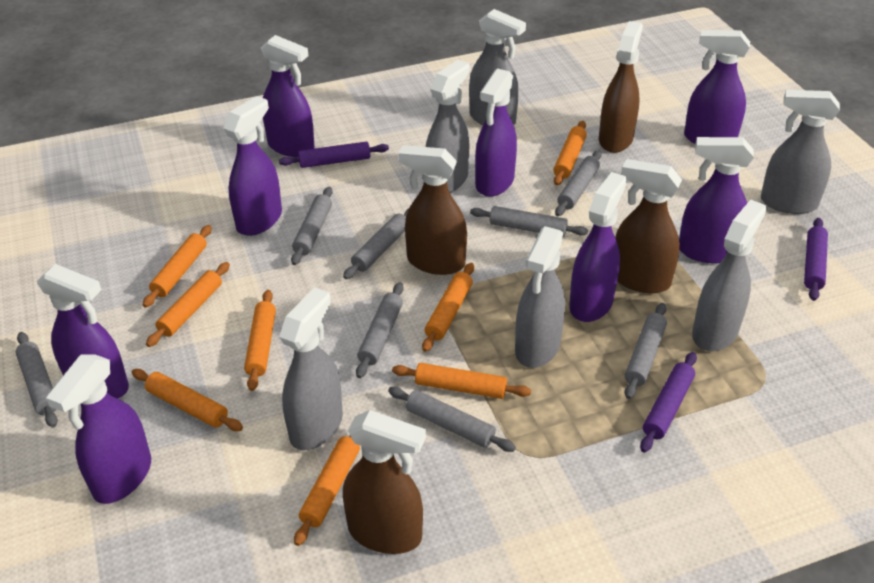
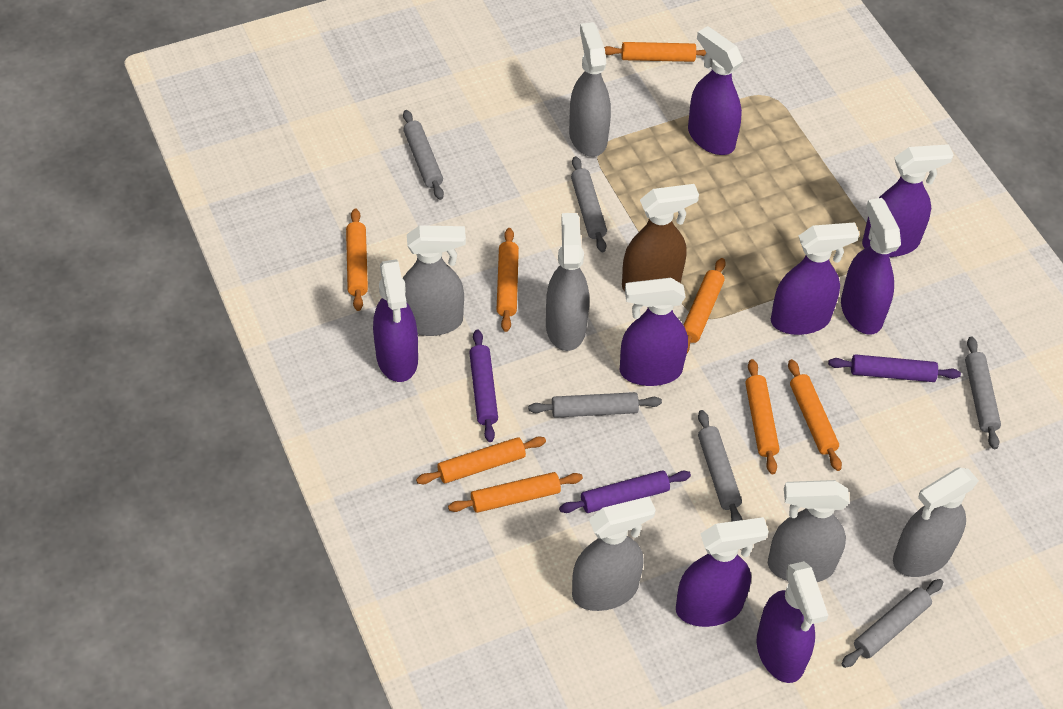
brown spray bottle: [343,410,426,554] [398,145,467,275] [599,21,643,153] [615,159,682,293] = 4 -> [622,184,699,291] = 1
grey rolling pin: [16,332,58,428] [291,187,332,265] [343,208,409,279] [356,282,404,378] [388,387,516,452] [470,206,588,237] [555,150,602,216] [625,303,667,399] = 8 -> [403,110,444,200] [528,392,662,418] [571,156,607,252] [698,410,742,521] [842,579,943,668] [965,336,1001,449] = 6

